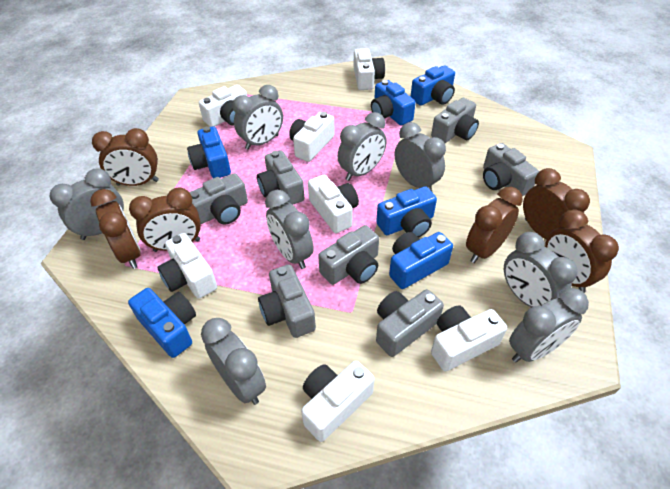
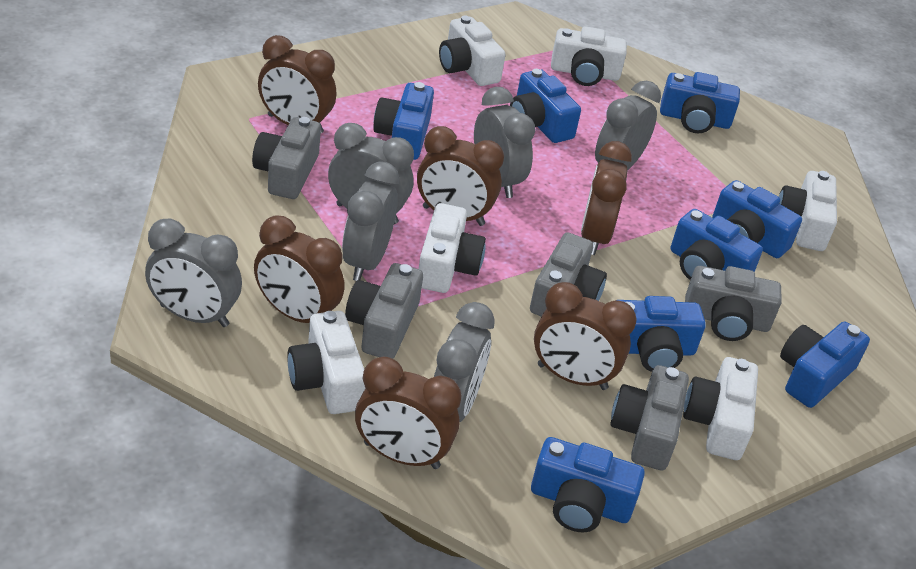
blue camera: [128,288,196,358] [187,126,231,178] [371,80,416,125] [376,186,437,238] [389,232,453,289] [410,65,455,106] = 6 -> [373,82,434,160] [510,69,581,143] [531,437,645,532] [618,296,706,372] [660,72,740,133] [671,209,763,280] [712,180,802,258] [780,322,870,408] = 8
grey camera: [190,173,248,225] [257,150,304,205] [258,265,316,338] [318,225,379,285] [376,289,444,357] [431,98,479,143] [483,143,539,196] = 7 -> [252,117,321,199] [345,263,423,359] [530,232,607,317] [611,365,689,471] [685,266,782,341] = 5
grey clock: [50,168,124,240] [201,318,266,405] [233,85,283,150] [265,190,314,269] [338,112,386,181] [395,122,446,192] [504,232,578,308] [509,288,589,363] = 8 -> [145,218,242,327] [328,123,414,224] [342,161,399,281] [434,302,495,422] [474,87,536,198] [595,81,661,170] = 6
white camera: [157,233,217,299] [199,85,247,127] [289,112,335,162] [301,361,375,442] [308,175,359,233] [354,48,385,90] [431,305,507,371] = 7 -> [287,311,365,414] [419,203,486,293] [439,16,506,86] [551,26,627,86] [683,357,758,460] [779,171,837,251] = 6

